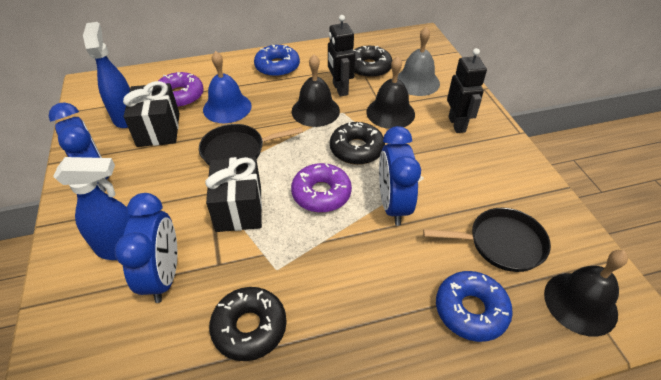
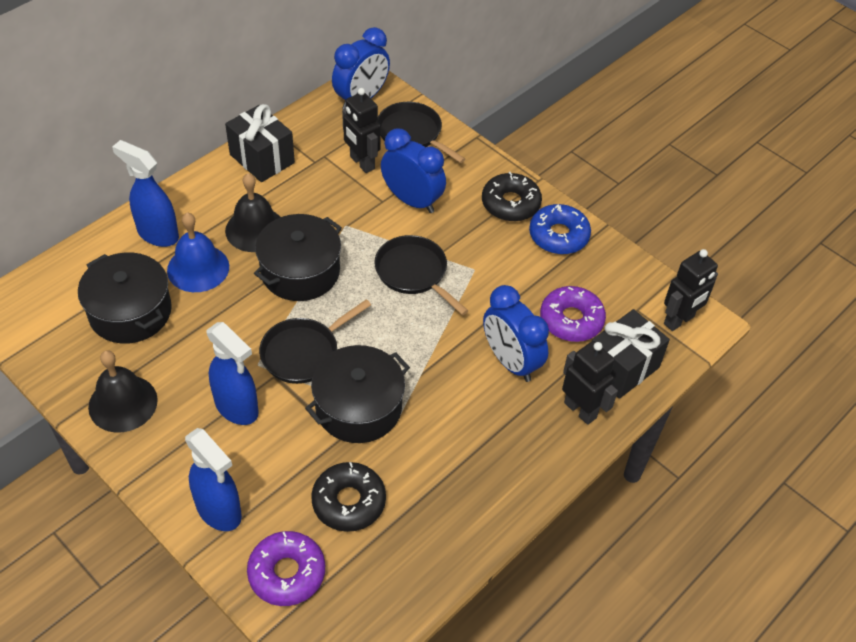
black bell: [292,54,340,127] [366,56,415,129] [544,250,628,337] = 3 -> [88,350,158,433] [225,173,280,252] = 2
black donut: [209,287,287,361] [330,122,385,165] [354,46,392,78] = 3 -> [311,462,386,532] [482,172,542,222] = 2
black pan: [199,124,303,166] [423,208,551,272] = 2 -> [259,299,371,384] [374,235,469,315] [377,102,465,163] = 3
black pot: none = 0 -> [78,253,172,344] [254,214,342,301] [305,345,410,443] = 3
black robot: [328,15,355,97] [447,48,487,133] = 2 -> [342,88,381,173] [562,341,618,425] [664,249,718,331] = 3
blue donut: [254,45,300,77] [436,271,513,342] = 2 -> [529,204,591,254] = 1
blue spray bottle: [53,157,132,260] [83,22,130,128] = 2 -> [112,140,179,247] [185,428,242,531] [206,322,259,425] = 3
grey bell: [397,26,440,96] = 1 -> none = 0

